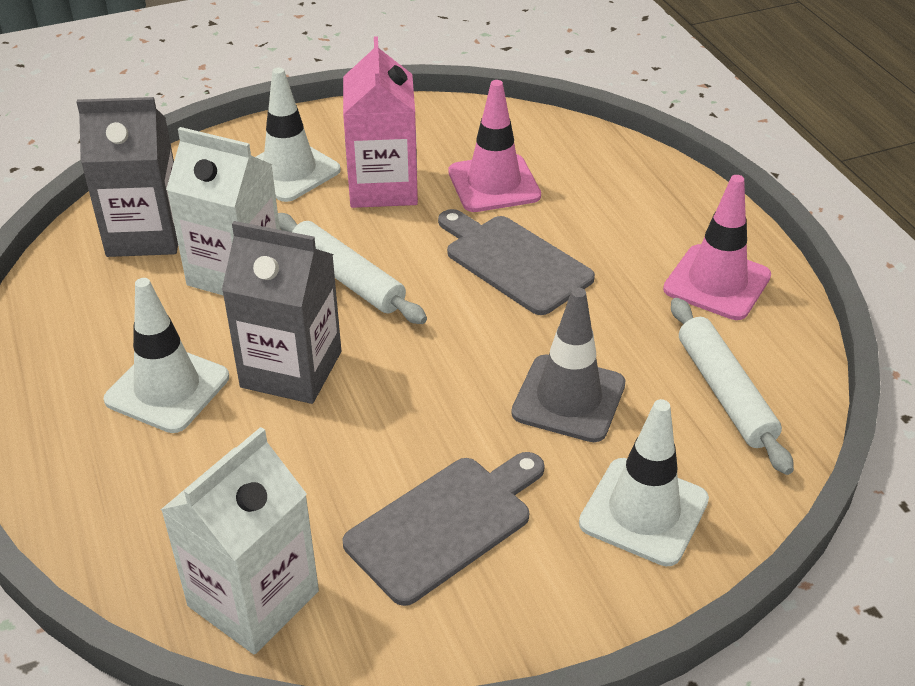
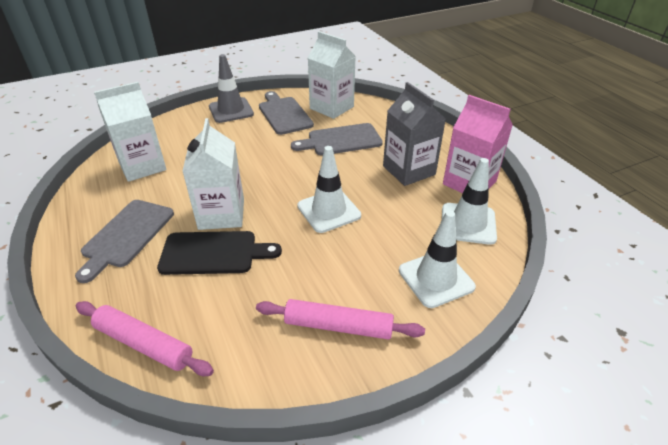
black cutting board: none = 0 -> [157,231,282,275] = 1
grey carton: [76,97,178,257] [222,221,341,404] = 2 -> [383,82,446,186] = 1
grey cutting board: [343,452,545,606] [438,209,595,315] = 2 -> [75,200,174,283] [259,91,314,135] [291,123,383,155] = 3
pink rolling pin: none = 0 -> [76,301,214,376] [256,299,425,340] = 2
pink traffic cone: [448,80,541,212] [663,175,771,320] = 2 -> none = 0
white carton: [161,427,319,654] [166,127,280,296] = 2 -> [94,82,166,182] [182,118,244,230] [308,31,356,119] = 3
white rolling pin: [278,213,427,324] [671,298,794,475] = 2 -> none = 0

